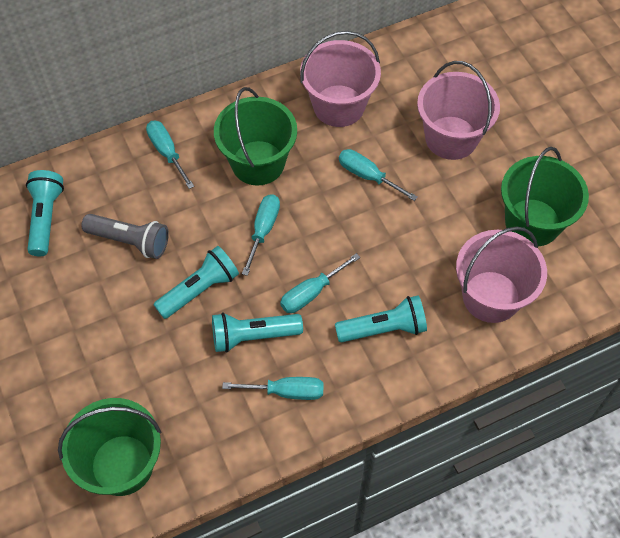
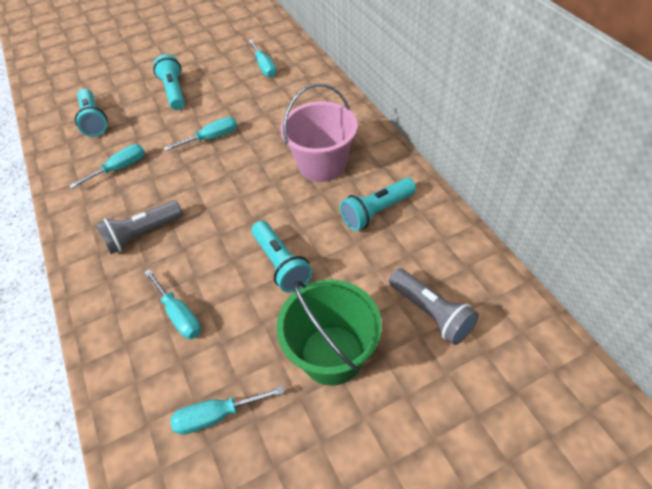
green bucket: [58,398,162,496] [214,87,297,186] [501,147,589,247] = 3 -> [276,280,382,386] = 1
grey flashlight: [81,214,169,259] = 1 -> [96,200,183,254] [389,268,479,345] = 2
pink bucket: [300,31,381,127] [417,61,500,160] [456,226,547,323] = 3 -> [280,83,357,182] = 1

